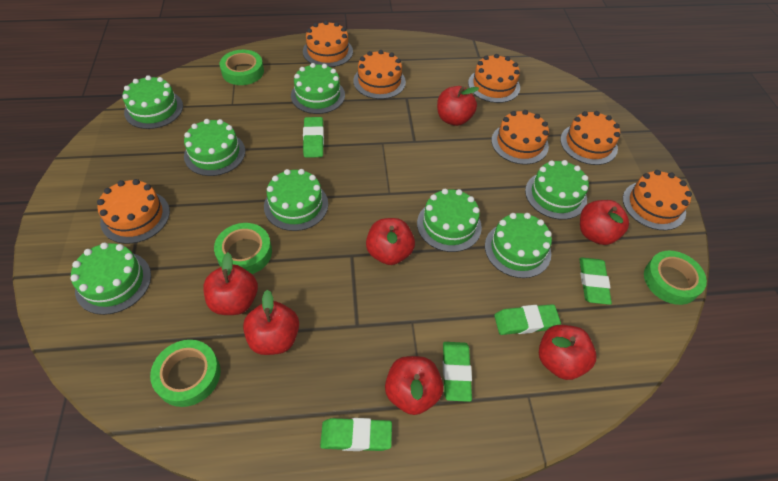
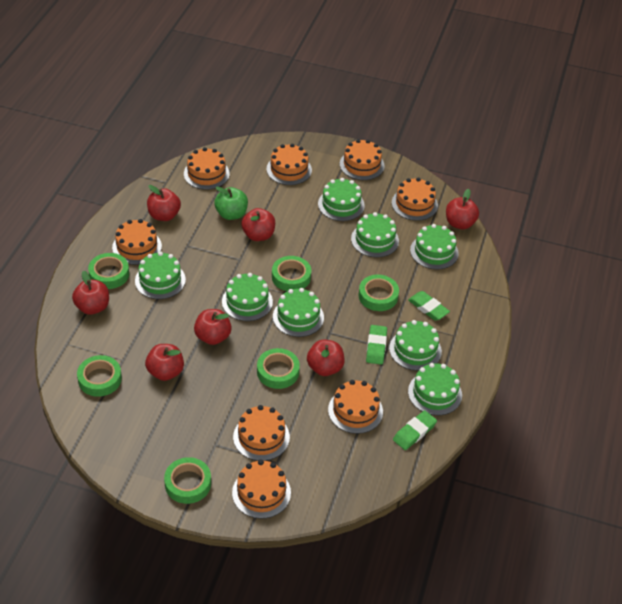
green apple: none = 0 -> [214,187,248,220] = 1
green eraser: [303,117,324,158] [320,418,392,451] [443,342,472,402] [494,304,561,335] [579,257,612,305] = 5 -> [366,325,387,365] [393,410,437,450] [408,291,450,321] = 3
green tape: [150,340,221,407] [214,223,272,274] [220,50,264,85] [644,251,707,305] = 4 -> [77,355,122,397] [88,253,129,289] [164,457,211,504] [257,348,300,389] [272,256,311,291] [359,275,399,311] = 6
orange cake: [97,179,170,244] [303,21,353,67] [353,50,406,99] [468,54,520,103] [492,110,549,165] [560,111,620,165] [623,170,692,230] = 7 -> [112,219,162,265] [184,147,230,190] [232,460,291,519] [233,405,290,461] [266,143,312,185] [328,380,383,434] [340,139,385,180] [392,178,438,221] = 8

